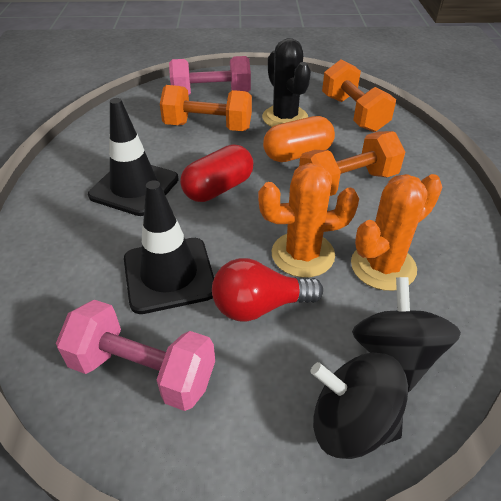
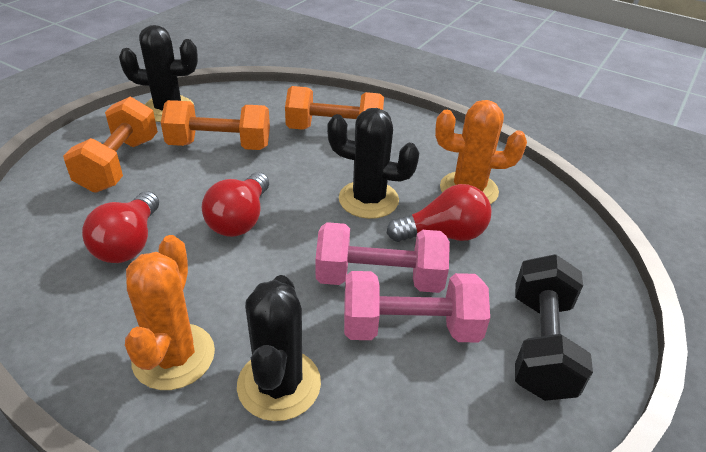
black cactus: [262,38,311,127] = 1 -> [119,25,198,122] [237,275,321,421] [327,108,419,219] = 3
black dumbbell: none = 0 -> [515,254,593,401] = 1
black spinning top: [310,353,408,459] [352,277,461,392] = 2 -> none = 0
black traffic cone: [88,98,179,216] [124,181,214,314] = 2 -> none = 0
orange capsule: [263,116,335,162] = 1 -> none = 0
red capsule: [180,145,254,202] = 1 -> none = 0
red light bulb: [212,258,323,322] = 1 -> [82,191,159,263] [202,172,269,237] [387,184,492,242] = 3

